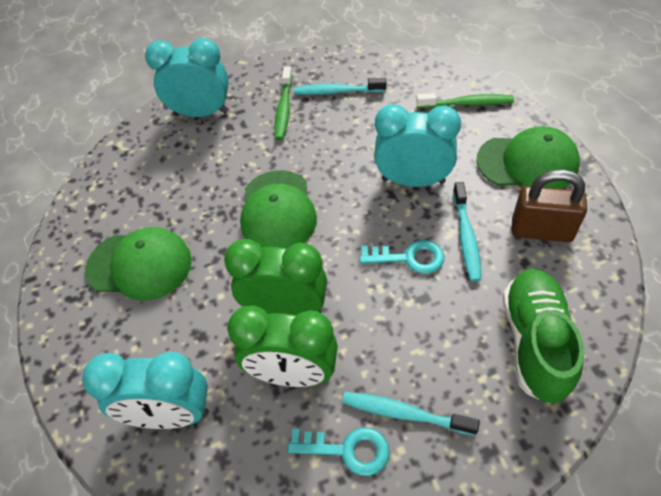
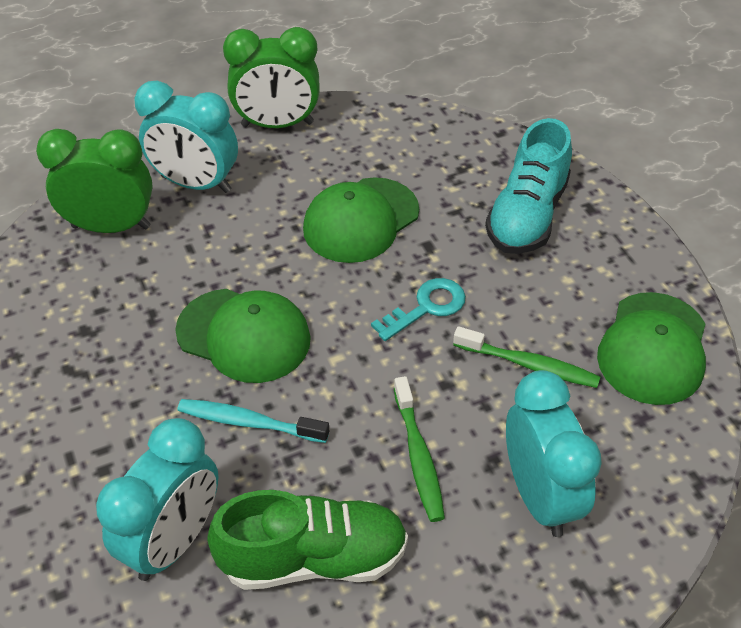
brown padlock: [512,170,587,242] = 1 -> none = 0
turquoise key: [288,427,390,476] [360,240,444,274] = 2 -> [371,278,466,341] = 1
turquoise shoe: none = 0 -> [485,118,572,254] = 1
turquoise toothbrush: [294,78,387,95] [342,392,480,436] [453,182,481,282] = 3 -> [177,399,329,443] = 1

